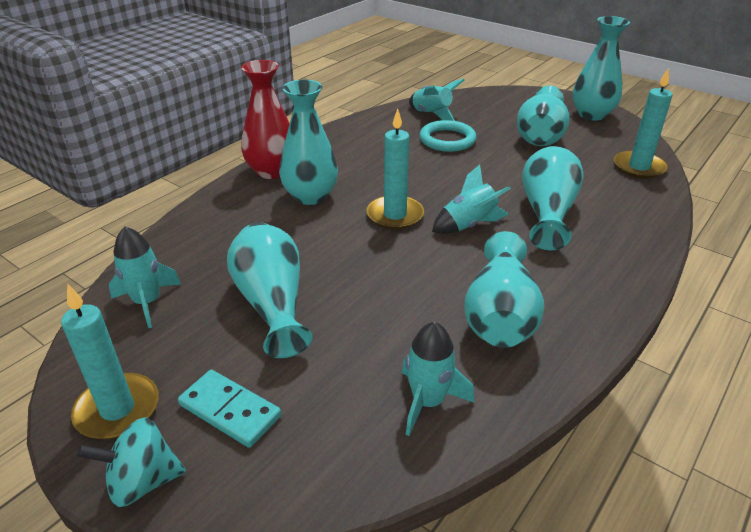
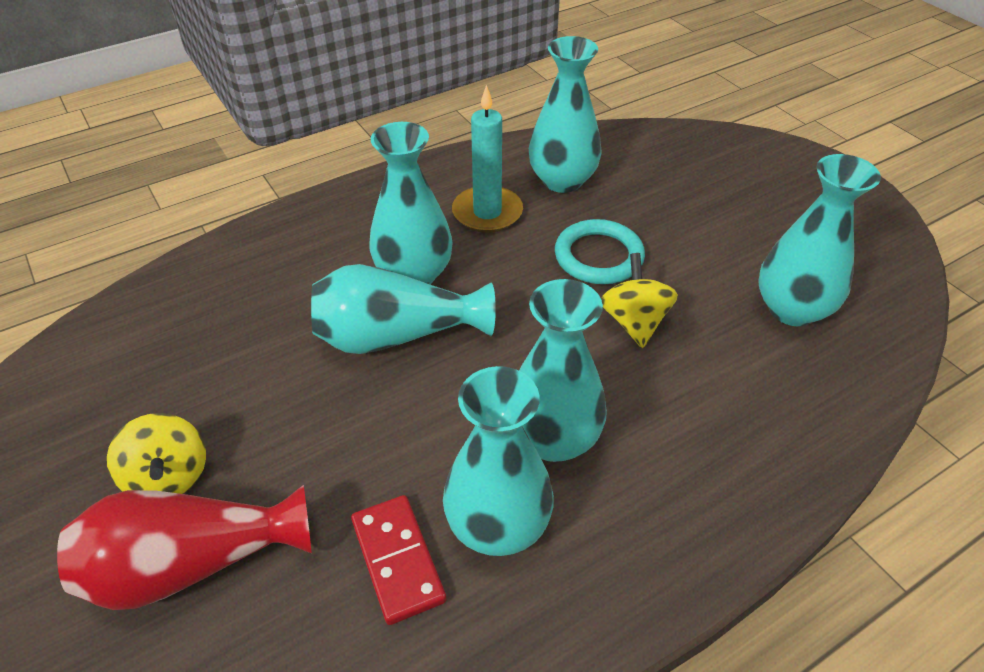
red domino: none = 0 -> [351,495,447,625] = 1
turquoise candle: [61,284,159,439] [367,108,424,230] [614,68,673,179] = 3 -> [452,85,523,233] = 1
turquoise domino: [178,370,281,448] = 1 -> none = 0
turquoise rocket: [109,227,181,328] [402,322,474,436] [409,79,465,121] [432,165,511,234] = 4 -> none = 0
turquoise spinning top: [77,417,186,507] = 1 -> none = 0
yellow spinning top: none = 0 -> [107,413,206,494] [601,253,678,348] = 2

